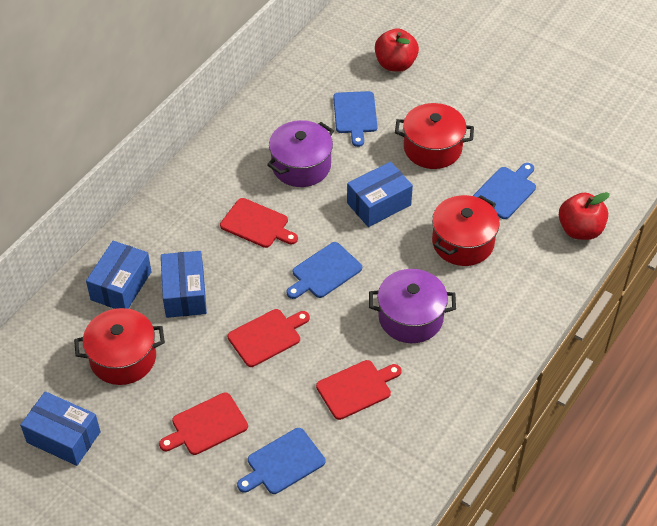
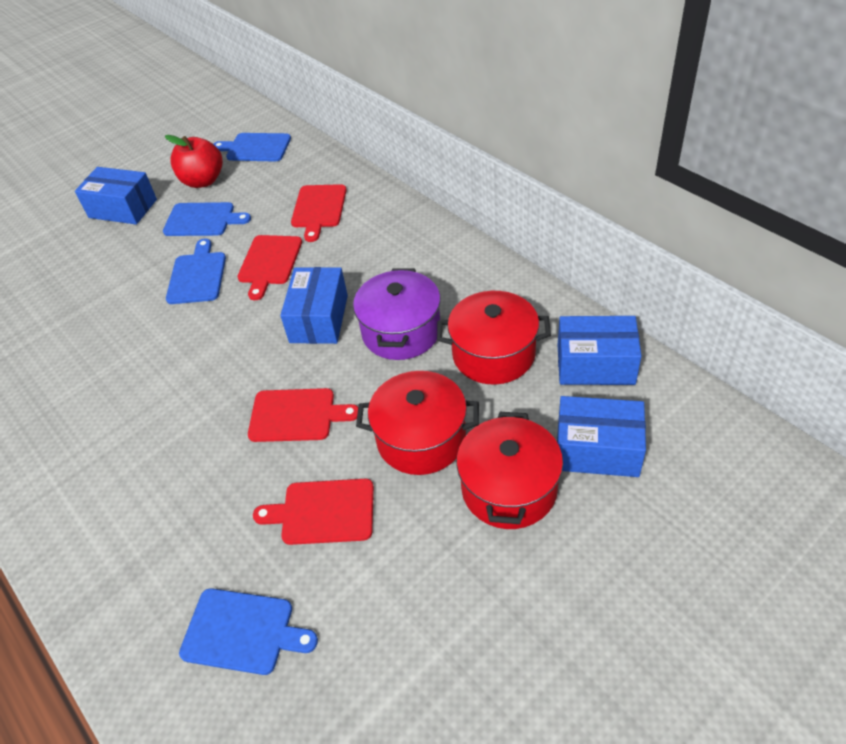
purple pot: [267,120,334,187] [369,269,456,343] = 2 -> [353,268,441,360] = 1
red apple: [375,28,419,72] [559,192,610,240] = 2 -> [165,135,223,188] = 1

